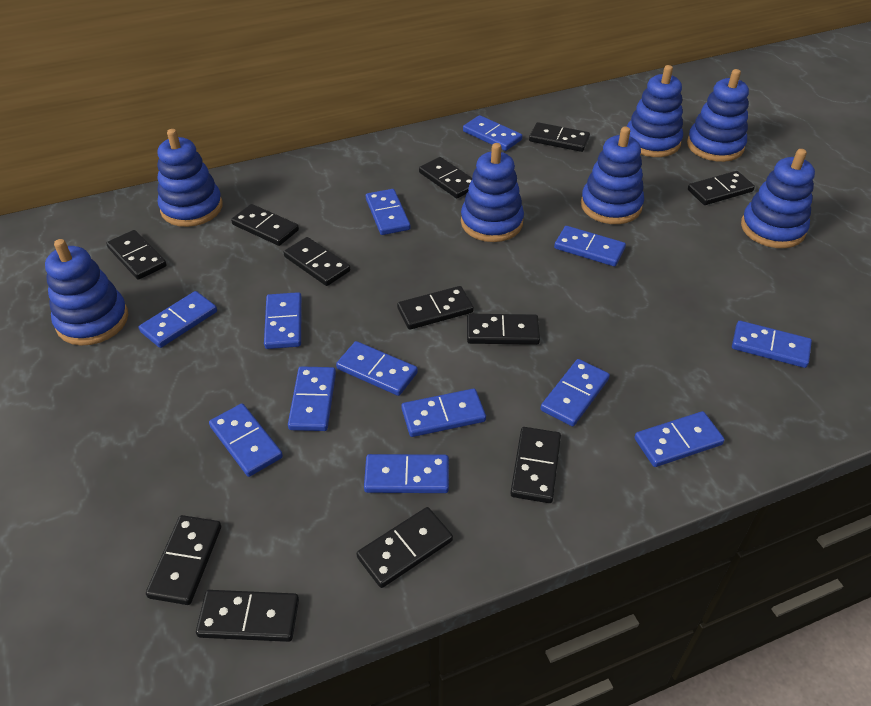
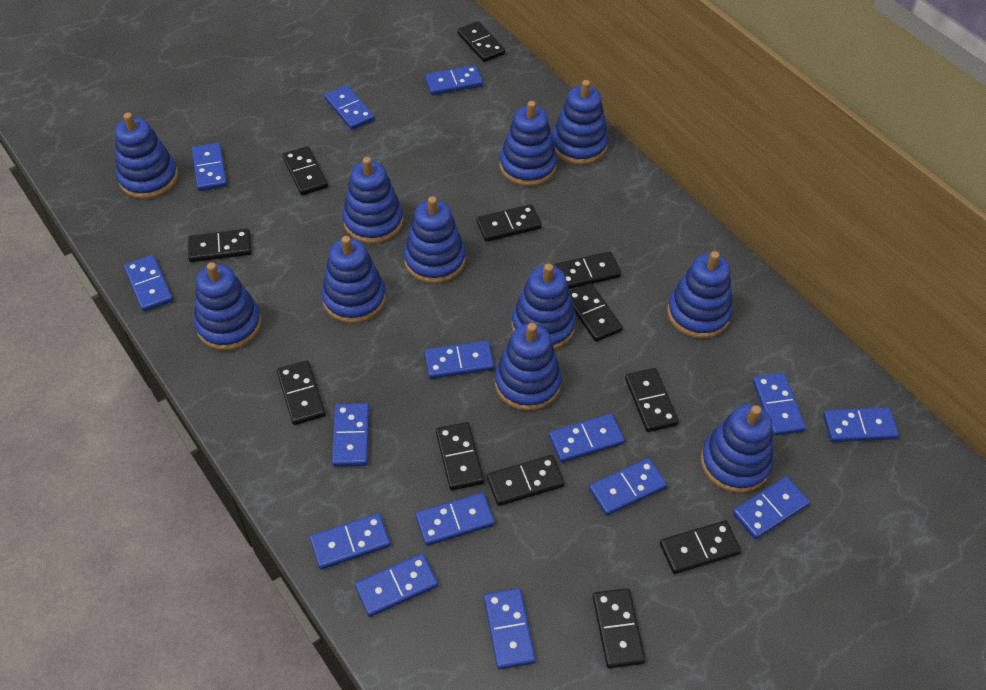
blue domino: [139,291,217,348] [209,404,283,477] [264,292,302,349] [288,366,336,431] [336,341,418,396] [364,454,449,493] [366,189,410,235] [401,389,486,437] [463,115,522,151] [540,359,610,427] [554,226,626,266] [634,411,725,467] [732,321,812,368] = 13 -> [124,255,173,312] [192,143,227,191] [310,513,391,570] [324,85,375,130] [332,403,369,467] [355,553,438,617] [416,493,495,546] [424,341,494,379] [425,65,483,96] [484,588,536,669] [549,414,625,463] [589,458,667,516] [733,477,810,539] [753,373,806,436] [823,407,899,442] = 15
blue stacking toy: [45,239,128,346] [158,129,222,227] [461,143,524,242] [581,127,644,224] [627,65,683,157] [687,69,749,162] [741,149,815,248] = 7 -> [115,112,178,199] [194,262,261,351] [321,236,386,324] [342,157,403,244] [404,196,466,284] [495,323,562,411] [499,101,557,187] [511,263,576,350] [552,80,608,165] [667,251,733,339] [701,404,773,493] = 11

